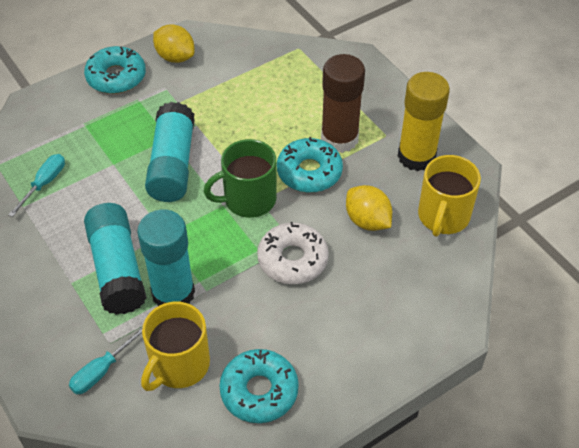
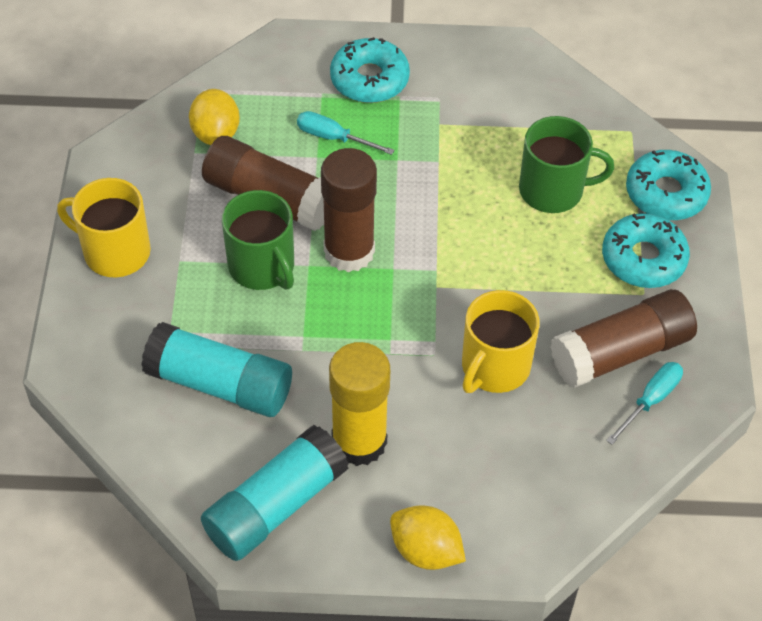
brown glue stick: [321,54,365,153] = 1 -> [202,136,324,231] [321,148,377,272] [550,289,697,388] = 3
green mug: [204,139,276,218] = 1 -> [222,190,294,290] [519,116,614,213] = 2
turquoise glue stick: [84,203,147,315] [137,209,195,306] [145,102,195,202] = 3 -> [141,322,292,417] [201,425,349,561] = 2
white donut: [257,222,329,285] = 1 -> none = 0

